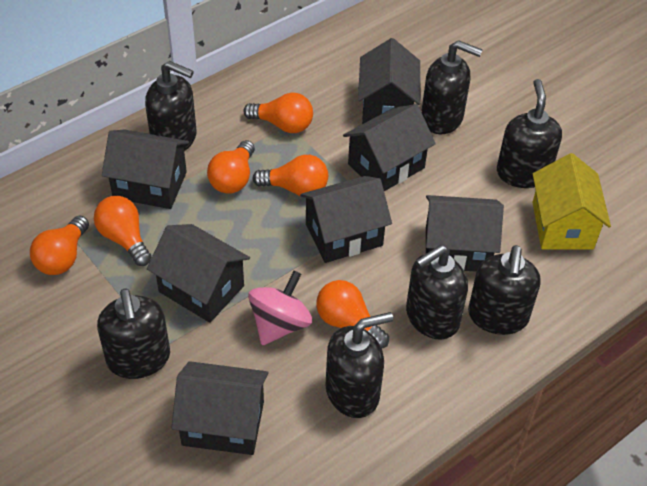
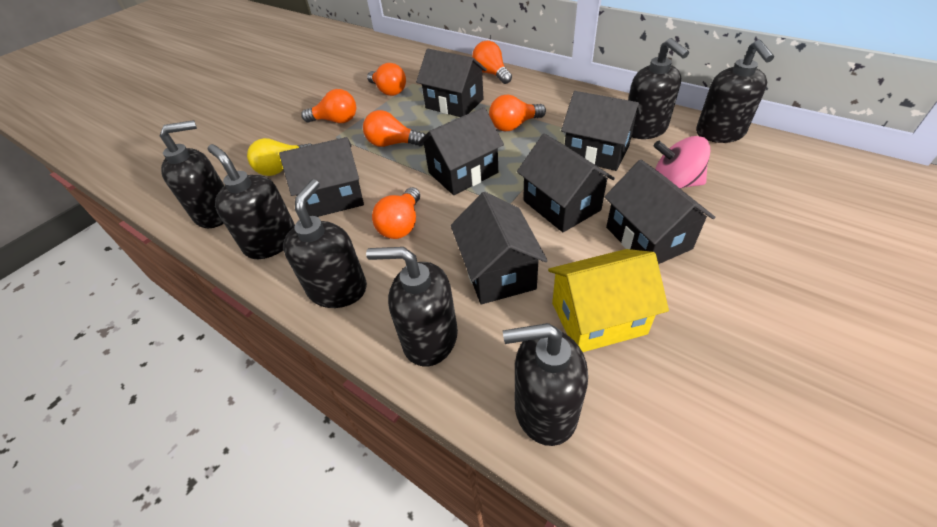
yellow light bulb: none = 0 -> [247,138,312,176] = 1

